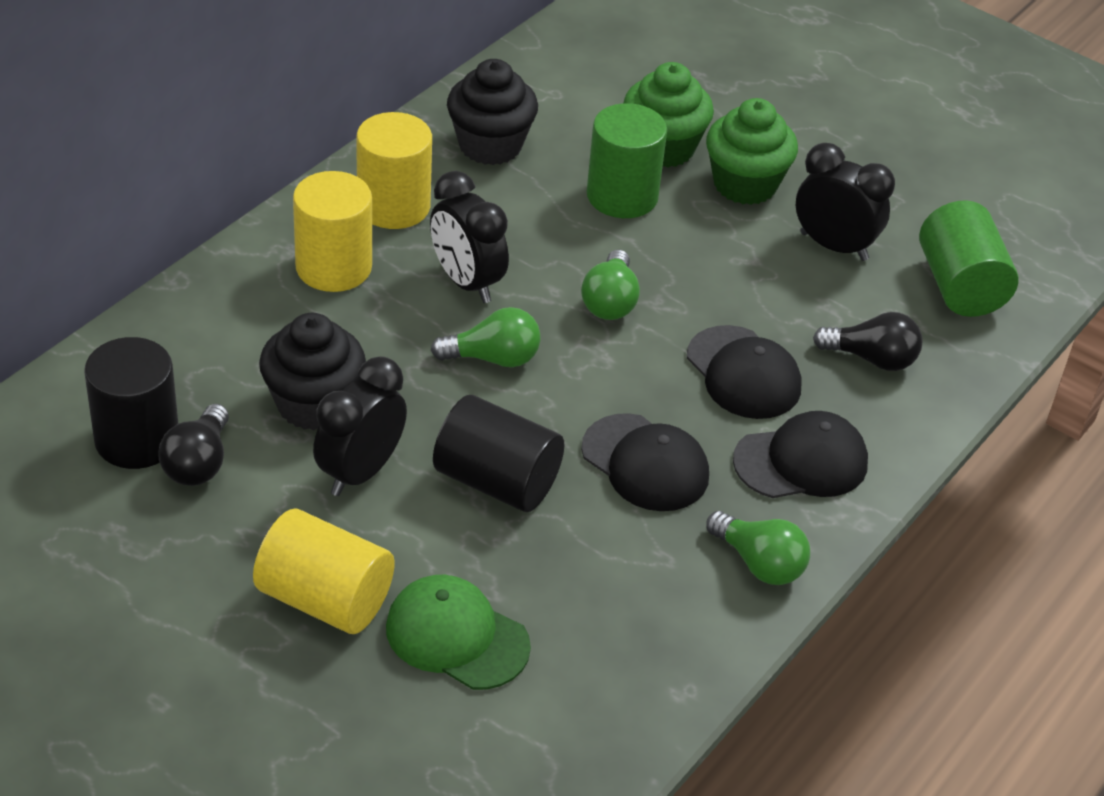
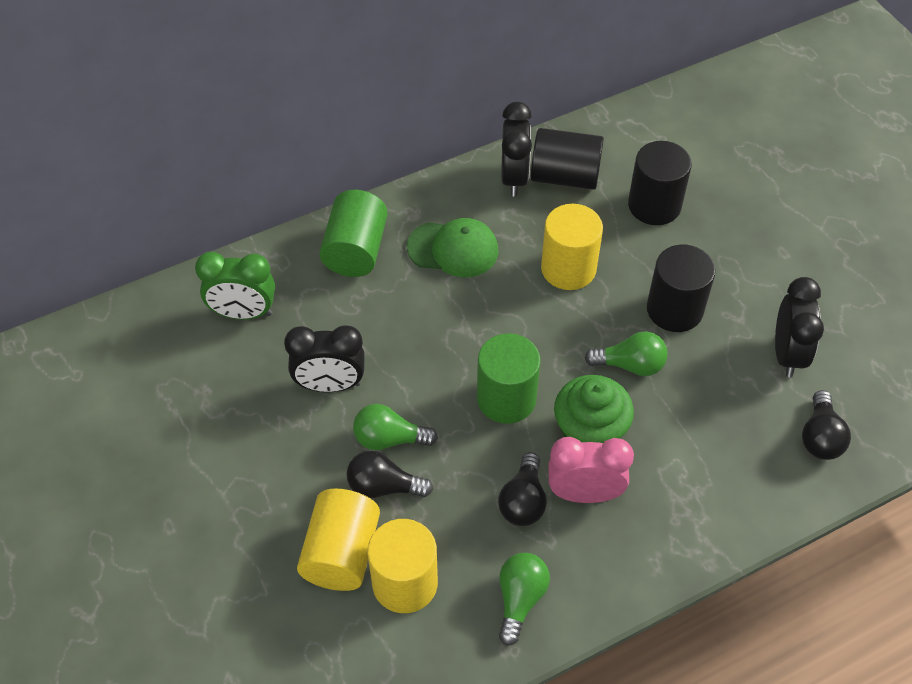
black cap: [581,413,709,511] [687,325,802,419] [733,411,868,498] = 3 -> none = 0
black cupcake: [259,313,366,430] [447,59,538,165] = 2 -> none = 0
black cylinder: [84,337,178,469] [433,395,564,512] = 2 -> [531,128,604,190] [628,141,692,225] [647,245,716,332] = 3
black light bulb: [158,404,229,486] [813,312,922,371] = 2 -> [347,450,433,498] [498,452,547,526] [802,390,851,460] = 3
green clock: none = 0 -> [195,252,275,320] = 1
green cupcake: [623,62,714,168] [706,98,798,205] = 2 -> [554,375,634,443] = 1
pink clock: none = 0 -> [548,437,634,503] = 1

